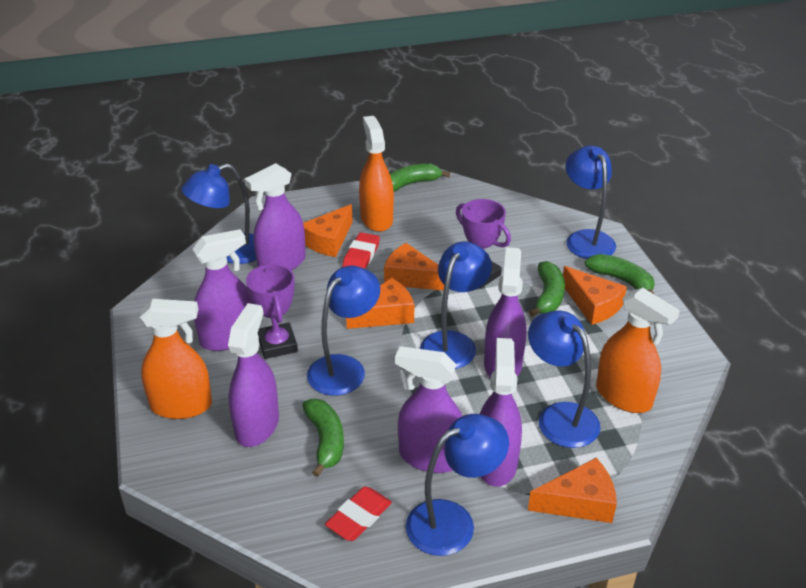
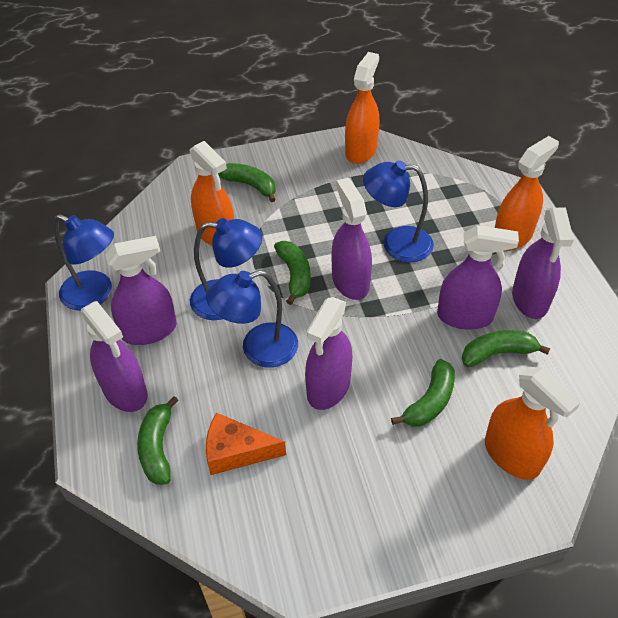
blue lamp: [181,163,256,264] [307,266,380,396] [406,414,509,556] [420,242,492,369] [528,310,601,448] [566,146,616,259] = 6 -> [53,214,114,310] [190,218,262,320] [206,270,298,368] [363,160,434,262] = 4
green banana: [302,399,344,477] [390,163,450,192] [529,261,565,317] [585,254,655,295] = 4 -> [137,396,179,485] [218,163,276,202] [274,241,311,305] [391,359,455,427] [462,330,550,367] = 5
orange cheese: [303,204,353,257] [346,278,414,329] [384,243,444,290] [528,458,617,523] [563,266,627,325] = 5 -> [206,413,286,475] = 1
orange spray bottle: [139,299,212,419] [359,116,394,232] [596,287,680,413] = 3 -> [190,141,234,246] [345,52,379,164] [485,367,580,480] [495,136,559,250] = 4
purple trophy: [246,264,298,359] [456,199,511,289] = 2 -> none = 0
red eraser: [325,486,392,541] [342,232,380,269] = 2 -> none = 0

